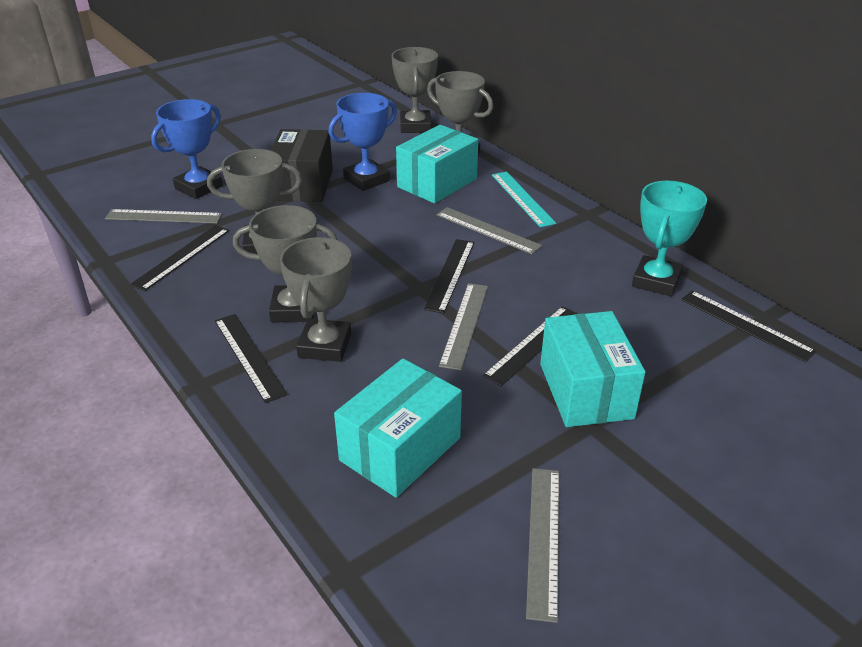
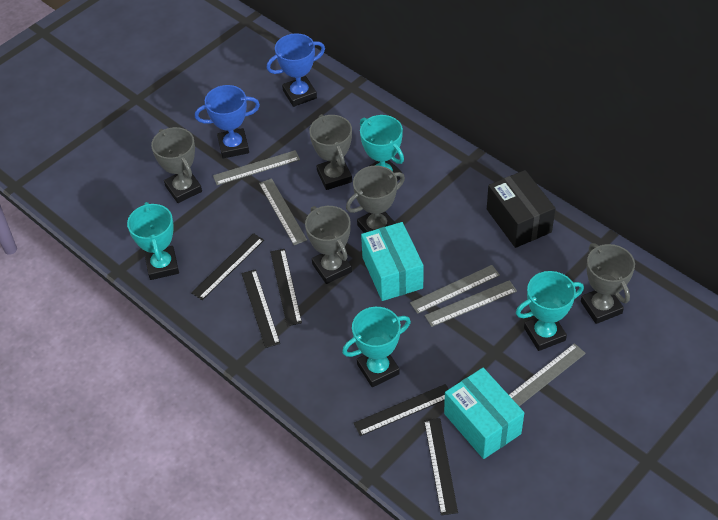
grey ruler: [105,209,222,224] [436,207,542,254] [439,283,488,370] [526,468,559,623] = 4 -> [213,150,300,185] [259,178,307,245] [410,265,500,314] [425,280,517,327] [509,343,586,406] = 5
turquoise box: [334,358,462,498] [396,125,478,203] [540,311,646,427] = 3 -> [361,222,424,301] [444,368,524,459] = 2
turquoise ruler: [492,172,556,227] = 1 -> none = 0
turquoise trophy: [632,181,707,296] = 1 -> [127,202,179,280] [342,307,411,387] [360,115,404,181] [516,271,584,351] = 4

